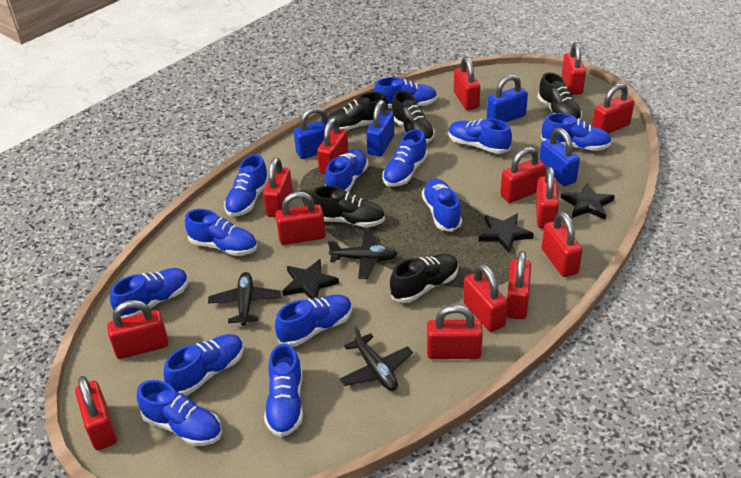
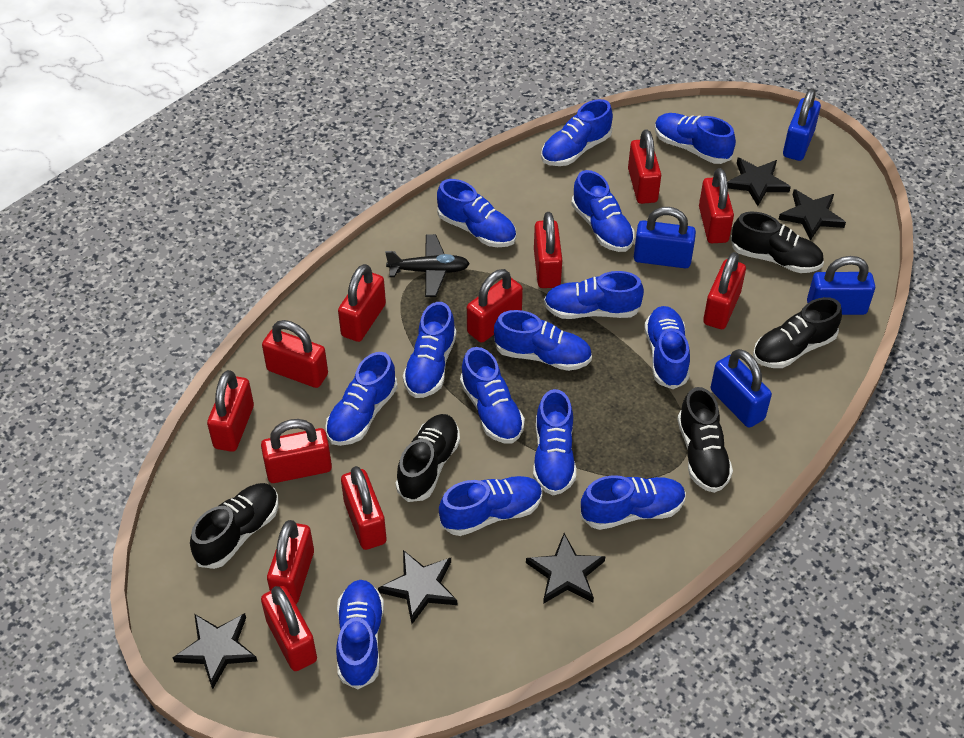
black plane: [208,272,281,326] [328,231,397,279] [339,326,413,391] = 3 -> [385,234,470,297] = 1
black star: [282,259,339,299] [479,213,534,253] [560,183,615,220] = 3 -> [172,613,257,689] [378,550,457,624] [526,533,606,604] [727,158,791,206] [778,189,846,241] = 5
blue shoe: [110,268,189,319] [137,380,222,446] [164,334,244,395] [185,209,257,256] [224,154,269,217] [264,344,303,437] [275,294,352,347] [325,149,368,192] [374,77,438,108] [382,129,428,187] [422,179,462,232] [448,118,512,154] [541,113,612,151] = 13 -> [325,352,397,446] [336,580,384,689] [403,302,457,398] [437,179,516,247] [439,476,542,536] [460,347,525,443] [494,310,592,371] [533,389,576,495] [541,99,613,166] [544,271,644,319] [572,170,635,252] [580,475,686,530] [644,306,690,389] [655,113,736,164] = 14
red padlock: [75,376,117,450] [107,300,168,359] [263,158,293,217] [275,192,325,245] [317,118,349,174] [427,305,483,359] [454,57,480,110] [463,264,508,332] [500,147,546,203] [507,251,531,319] [536,167,559,229] [542,212,583,277] [562,42,586,95] [592,83,634,134] = 14 -> [207,370,254,452] [261,419,332,483] [261,586,317,671] [262,320,328,388] [267,520,314,604] [338,264,386,342] [341,466,387,550] [467,269,523,343] [534,212,562,288] [628,129,661,204] [699,168,734,243] [703,252,746,329] = 12

